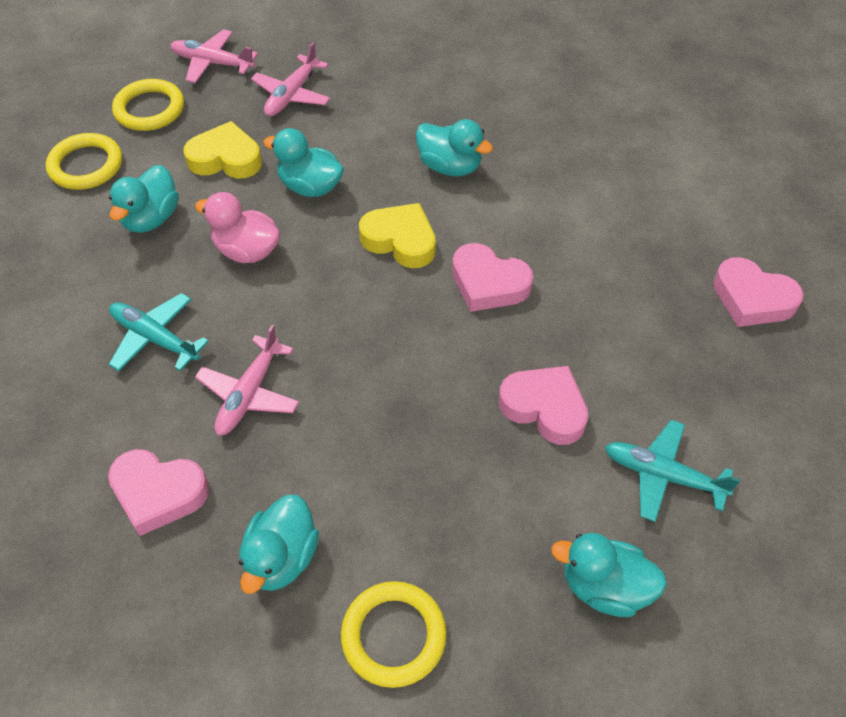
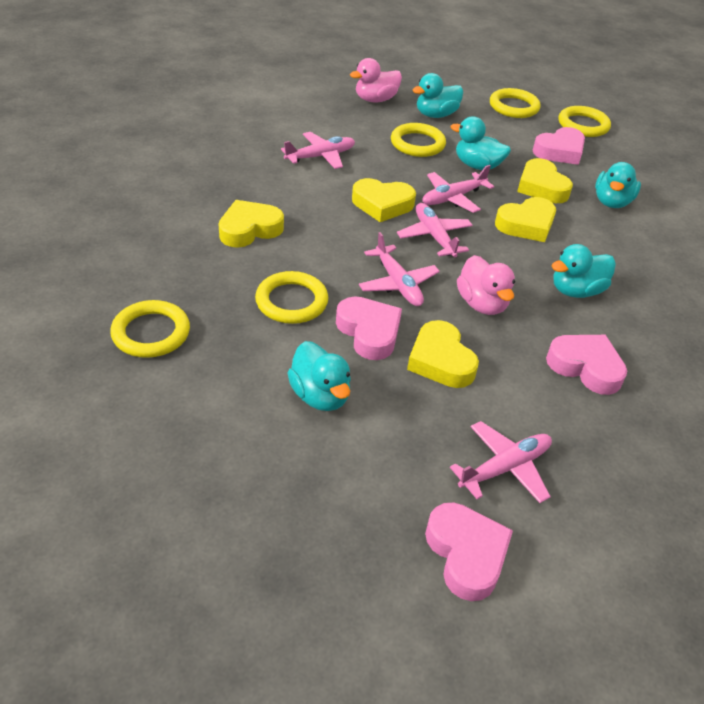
pink duck: [195,192,280,263] = 1 -> [350,58,402,102] [457,255,515,315] = 2
pink plane: [170,29,258,83] [195,325,299,436] [251,42,330,116] = 3 -> [281,132,355,169] [359,232,440,306] [397,203,473,257] [422,165,494,213] [450,421,552,503] = 5
turquoise plane: [109,293,209,371] [605,420,740,522] = 2 -> none = 0
yellow heart: [183,121,262,179] [359,203,436,268] = 2 -> [219,200,284,248] [352,178,416,222] [407,320,479,388] [495,197,556,242] [517,158,573,203] = 5
yellow ring: [46,133,122,190] [112,79,184,131] [341,581,447,688] = 3 -> [110,300,190,358] [255,271,328,324] [391,123,446,157] [490,88,541,118] [558,106,611,137] = 5

